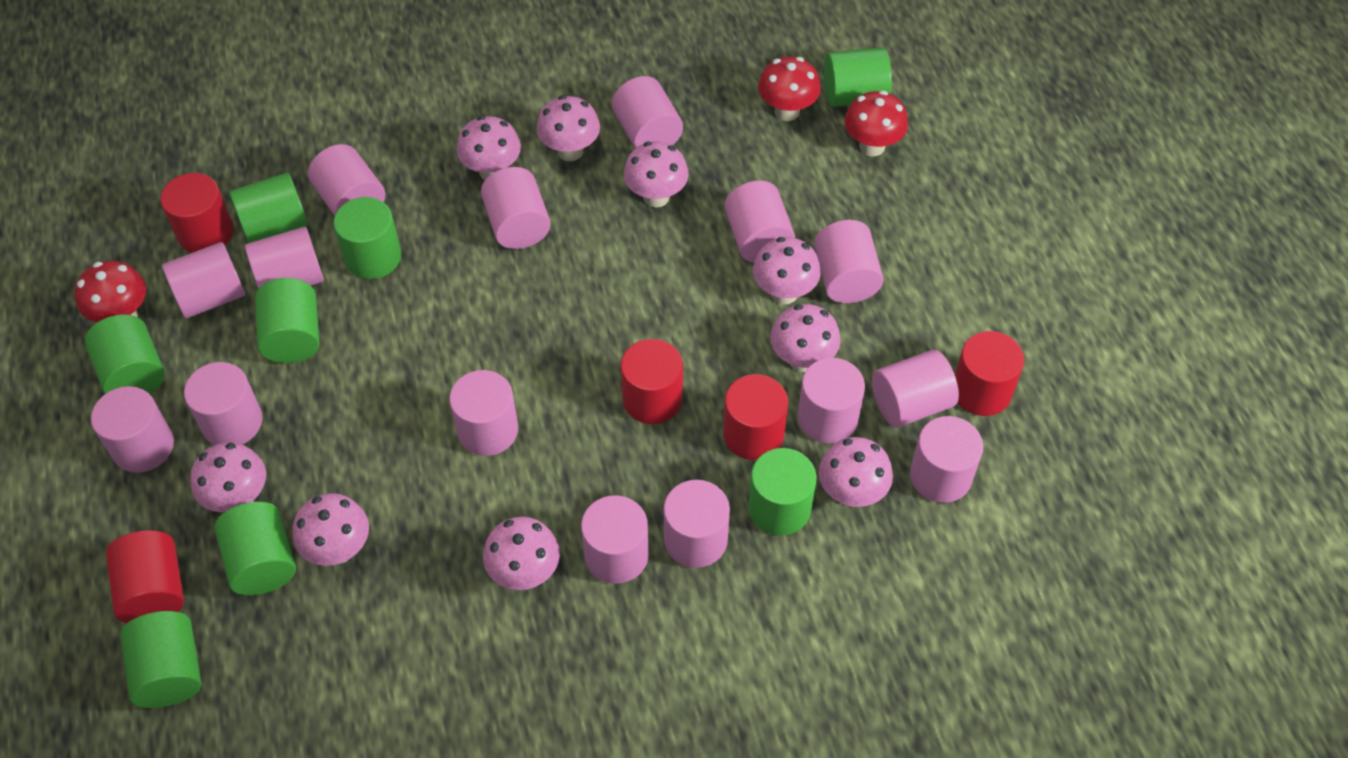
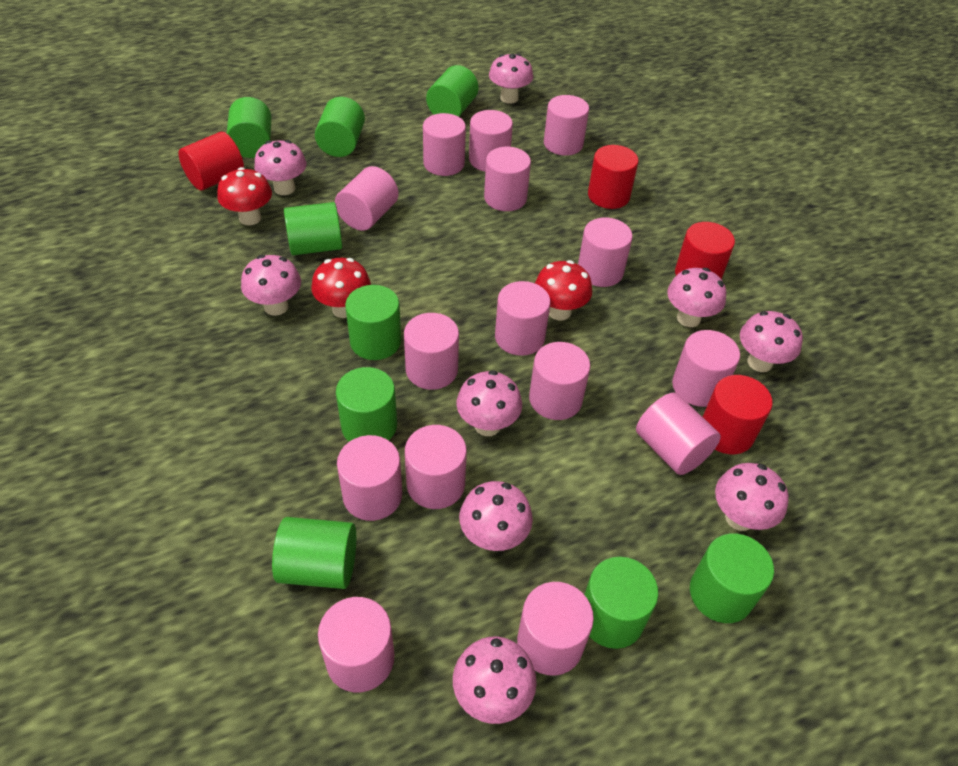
green cylinder: [85,314,165,394] [120,611,202,708] [215,502,296,595] [229,173,308,243] [255,278,320,363] [334,197,401,279] [748,448,816,535] [824,47,892,107] = 8 -> [227,97,271,158] [272,517,356,589] [284,202,342,255] [315,97,365,157] [336,367,397,442] [345,285,401,360] [426,65,479,117] [584,557,659,649] [690,533,774,623] = 9
red cylinder: [106,530,184,623] [160,173,234,253] [621,339,683,424] [723,374,788,460] [955,331,1024,416] = 5 -> [178,132,244,191] [588,145,639,209] [675,222,735,279] [703,375,772,454] = 4

